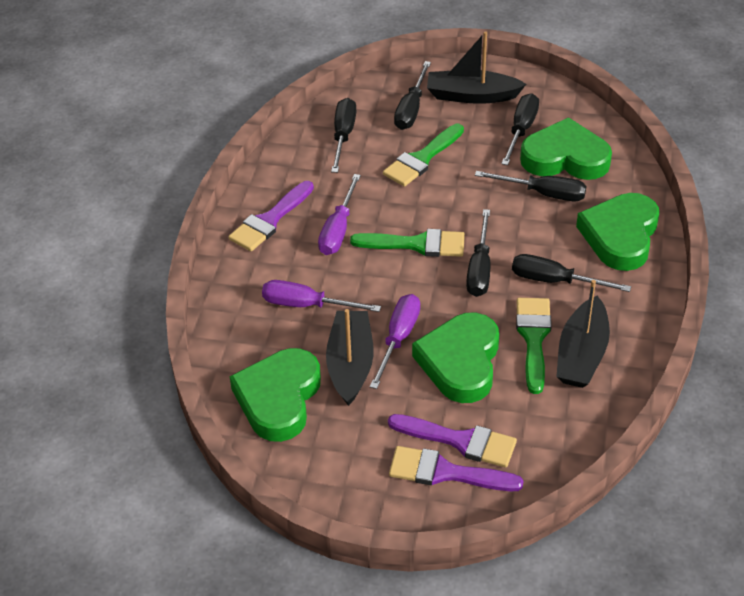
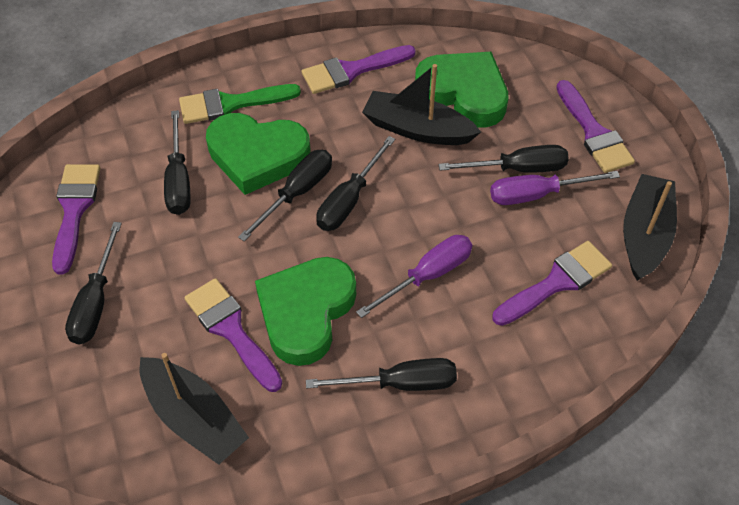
green brush: [350,229,465,257] [383,124,464,187] [516,298,552,394] = 3 -> [179,84,301,124] = 1
green heart: [230,348,321,442] [412,312,499,403] [520,117,612,180] [576,193,659,271] = 4 -> [206,113,311,195] [255,257,356,366] [415,52,509,127] = 3
purple brush: [228,181,314,251] [388,414,517,468] [389,446,523,491] = 3 -> [52,164,100,275] [184,278,282,392] [302,45,416,94] [492,241,612,326] [556,80,635,173] = 5
purple screwdriver: [262,280,381,312] [318,174,361,255] [370,294,420,389] = 3 -> [356,235,472,318] [490,171,620,205] = 2

